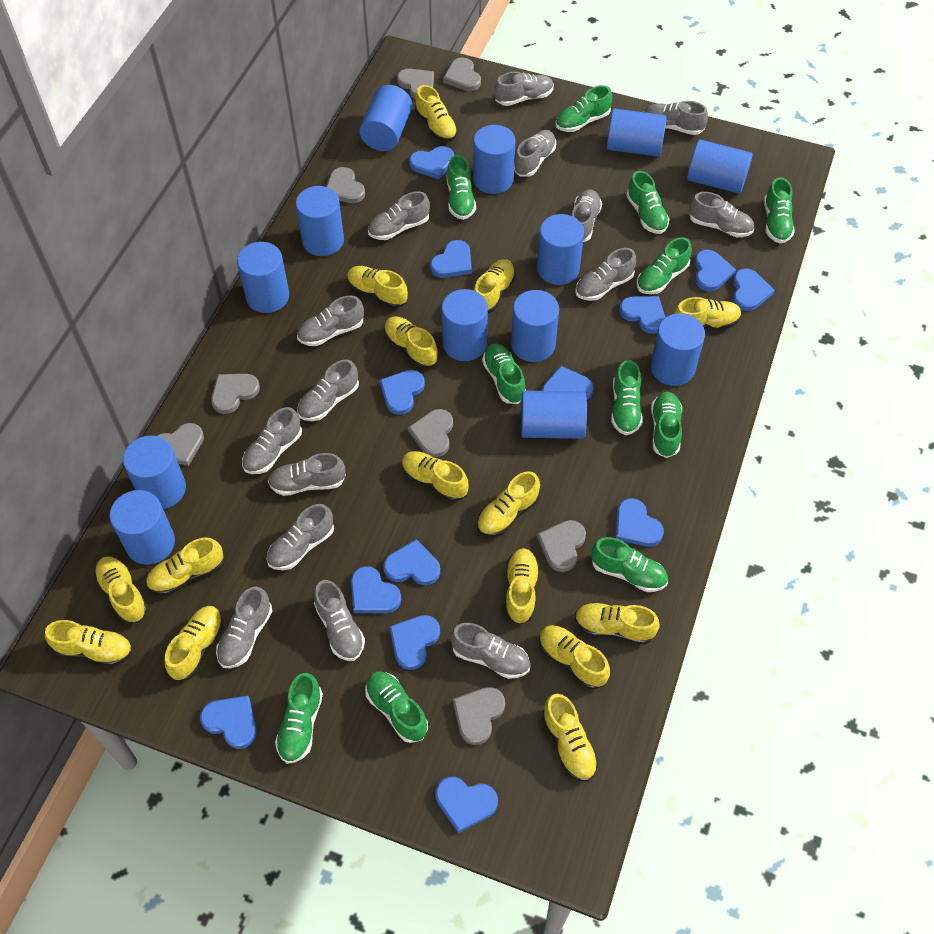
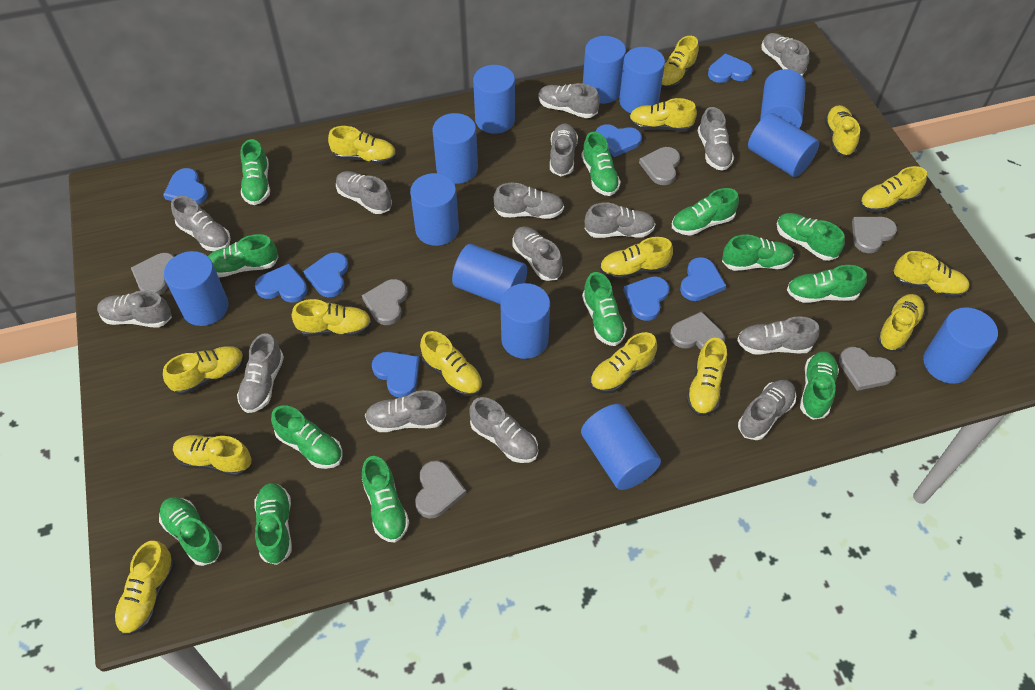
blue cylinder: [110,490,175,565] [123,435,186,509] [237,242,289,313] [296,186,344,256] [359,85,412,151] [442,289,488,361] [473,125,516,194] [511,290,559,362] [521,390,587,439] [537,214,584,285] [607,108,667,157] [650,313,705,386] [687,140,753,194] = 13 -> [164,251,228,326] [410,173,459,246] [432,113,478,184] [452,244,527,304] [473,65,515,134] [500,283,550,359] [581,404,661,490] [583,36,626,104] [619,47,665,113] [748,113,819,177] [760,69,806,128] [923,307,998,384] = 12
blue heart: [200,696,257,749] [351,566,401,614] [380,370,425,415] [383,539,440,585] [389,615,440,670] [409,146,454,179] [430,240,472,278] [435,777,498,833] [542,366,593,400] [616,498,664,547] [619,296,666,334] [694,249,736,291] [733,268,775,311] = 13 -> [163,168,208,205] [255,263,308,302] [303,252,348,297] [372,352,419,397] [595,124,642,157] [623,276,669,321] [680,257,726,301] [708,54,753,83] = 8
green shoe: [275,673,323,764] [365,671,428,743] [447,155,476,220] [482,344,526,404] [555,86,612,132] [591,537,668,592] [611,360,643,435] [626,171,669,234] [637,237,692,294] [651,392,682,458] [764,177,795,243] = 11 -> [159,497,222,566] [208,234,278,277] [240,139,270,205] [254,483,292,565] [271,405,342,469] [362,456,409,543] [581,132,621,196] [582,272,627,346] [672,188,739,236] [722,235,794,271] [777,213,845,261] [787,265,867,303] [800,351,839,420] = 13
grey heart: [157,423,204,466] [211,374,260,414] [326,167,365,204] [397,69,434,99] [408,409,453,457] [443,57,481,91] [453,687,505,745] [537,520,586,572] = 8 -> [131,253,175,295] [362,279,408,325] [415,461,466,519] [639,147,680,185] [670,311,725,350] [839,347,896,391] [852,217,897,253] = 7

